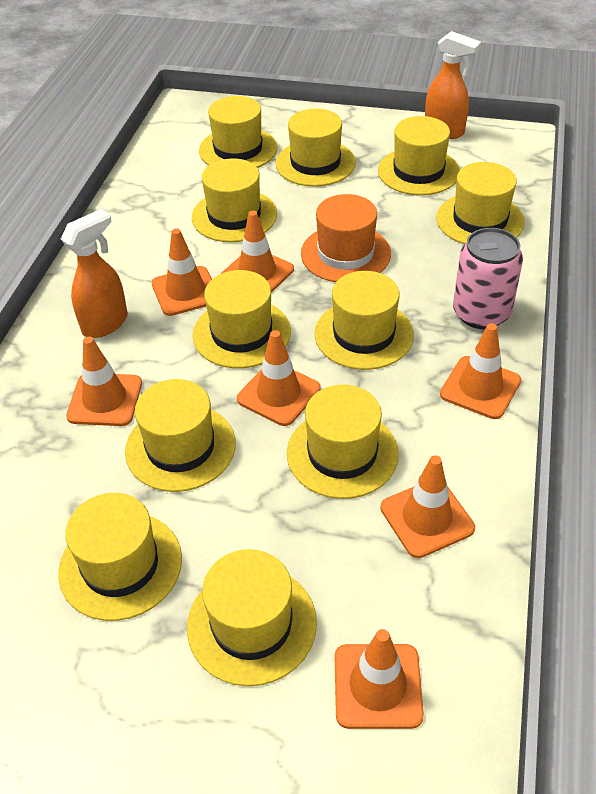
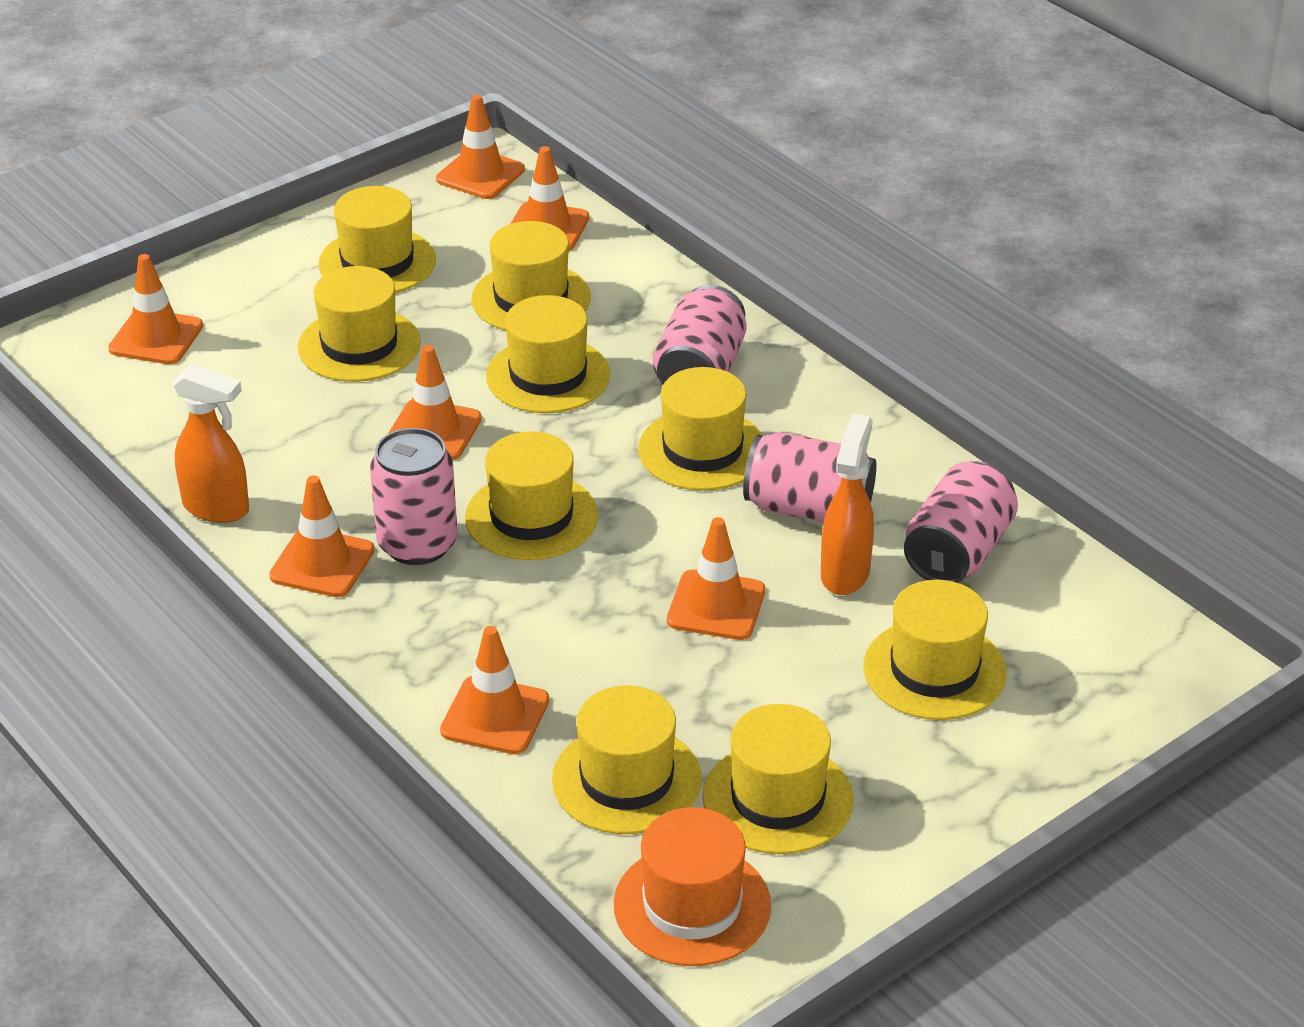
pink can: [453,228,523,329] = 1 -> [370,428,458,565] [653,285,747,385] [743,432,876,522] [904,461,1018,583] = 4
yellow hat: [58,493,182,621] [125,379,236,492] [187,549,317,686] [192,158,277,242] [193,270,291,368] [199,96,277,168] [276,109,356,187] [287,384,399,499] [315,271,414,370] [378,116,460,195] [437,162,525,244] = 11 -> [298,266,421,382] [318,186,436,293] [465,431,598,560] [471,221,591,330] [486,295,610,413] [552,685,702,834] [638,367,763,491] [702,704,854,854] [863,580,1007,720] = 9

